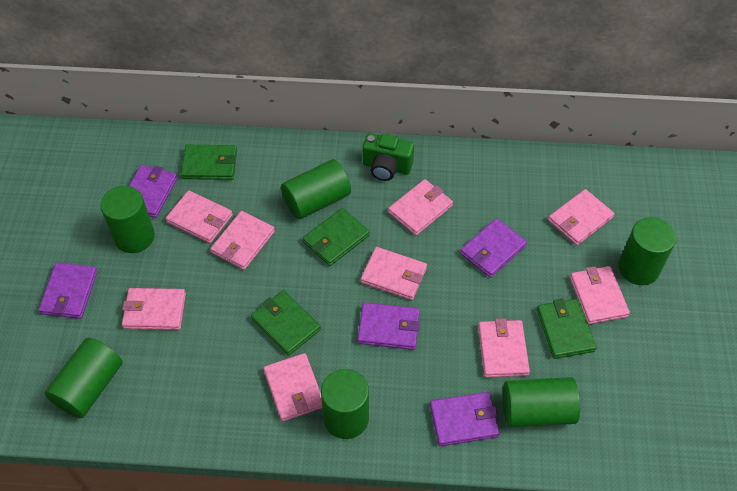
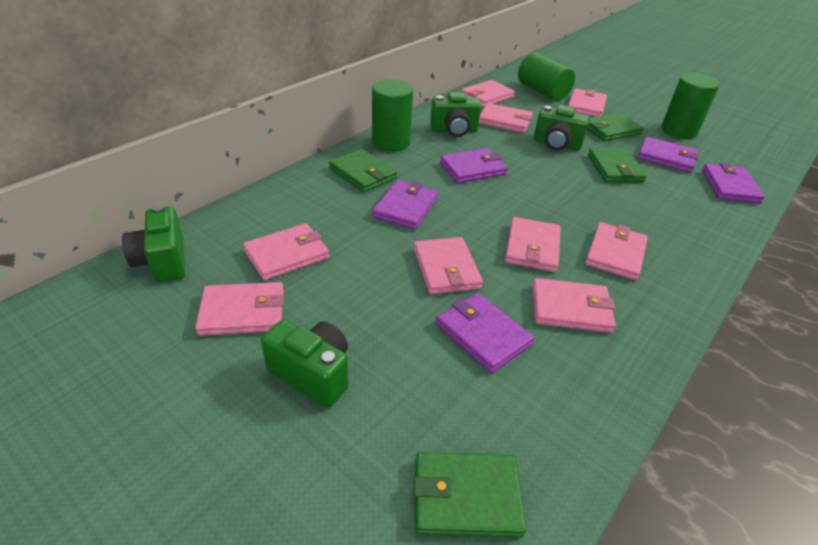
green camera: [363,133,414,181] = 1 -> [122,205,185,283] [261,320,349,408] [430,92,481,137] [534,105,590,150] = 4
green cylinder: [45,338,123,418] [100,186,155,253] [281,159,351,219] [321,369,369,439] [503,377,580,427] [619,217,676,285] = 6 -> [372,79,413,152] [518,52,575,101] [661,73,720,139] = 3

